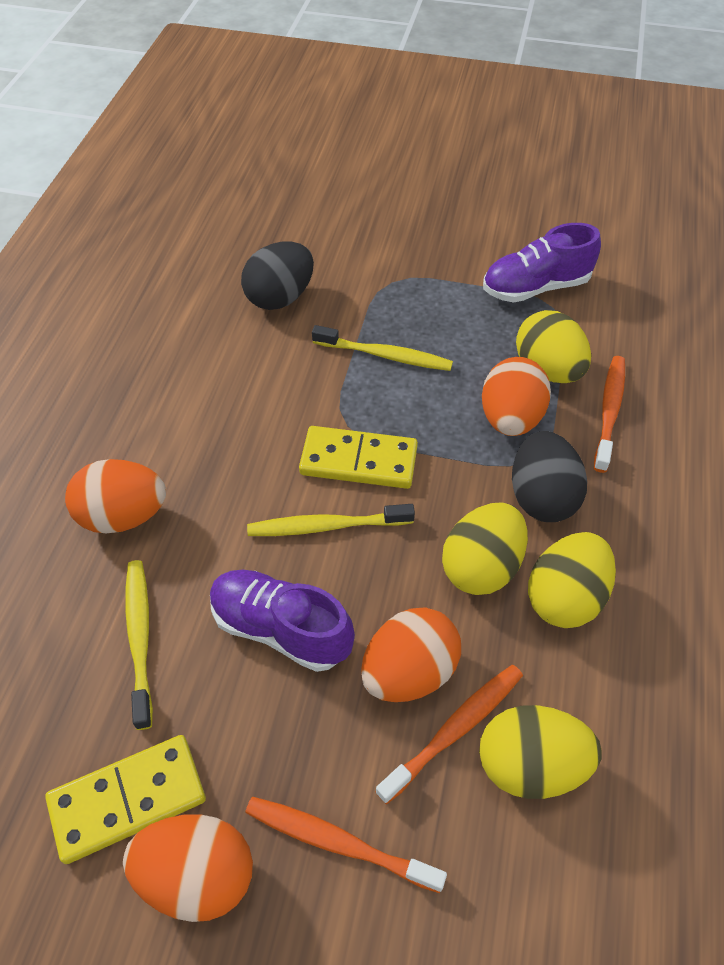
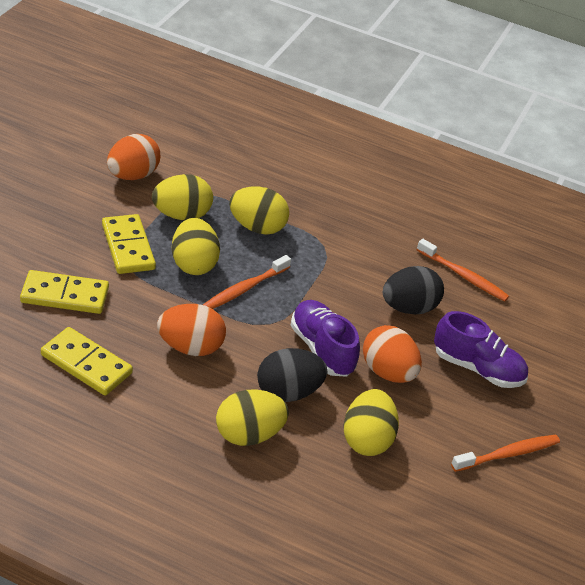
orange egg: [65,459,166,533] [123,814,253,922] [361,607,461,702] [482,357,551,436] = 4 -> [107,134,160,180] [157,304,226,356] [363,325,422,383] = 3
yellow domino: [45,735,206,864] [299,426,418,489] = 2 -> [20,270,109,314] [41,327,133,395] [102,214,156,274] = 3
yellow egg: [442,502,528,595] [479,705,602,799] [516,310,591,383] [528,532,616,628] = 4 -> [152,174,213,220] [172,218,220,275] [216,390,289,446] [229,187,289,235] [344,389,399,456] = 5
yellow toothbrush: [125,560,153,730] [247,504,415,536] [312,325,453,371] = 3 -> none = 0

